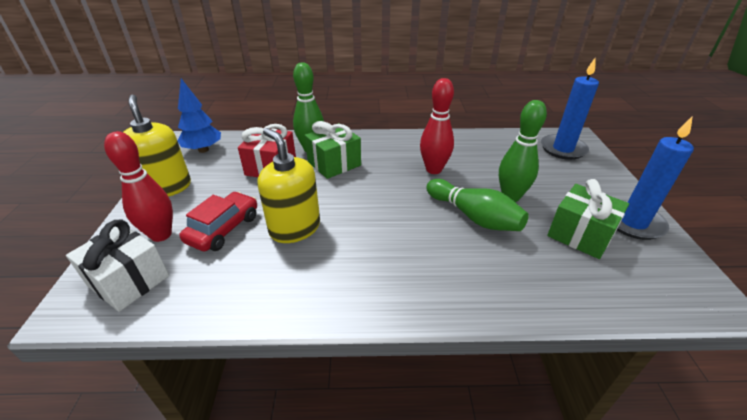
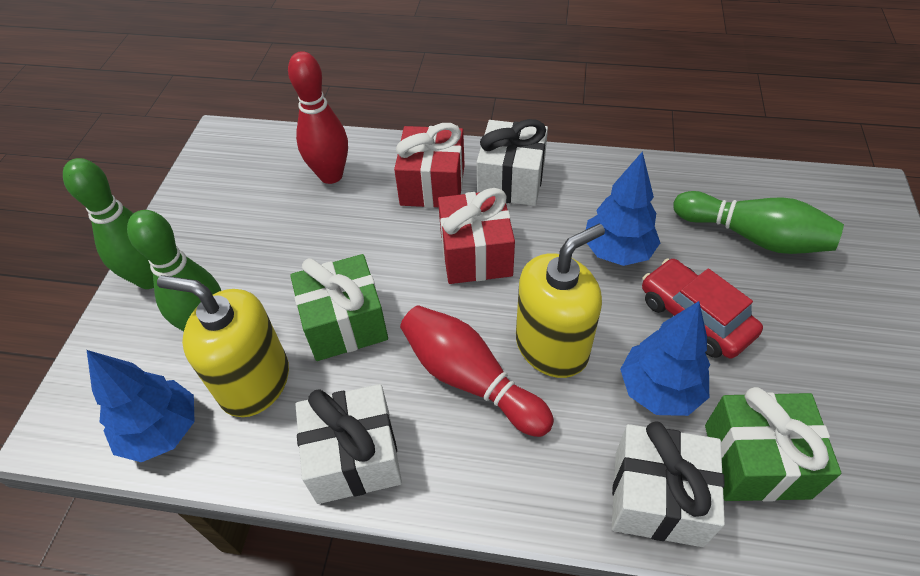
blue candle: [541,58,599,160] [617,116,694,240] = 2 -> none = 0
blue tree: [178,79,221,153] = 1 -> [87,350,195,462] [586,151,660,266] [620,301,710,416] = 3
red gift: [238,124,296,177] = 1 -> [394,123,465,208] [438,188,515,284] = 2
white gift: [66,219,169,312] = 1 -> [295,384,402,504] [477,119,548,206] [612,421,725,547] = 3

